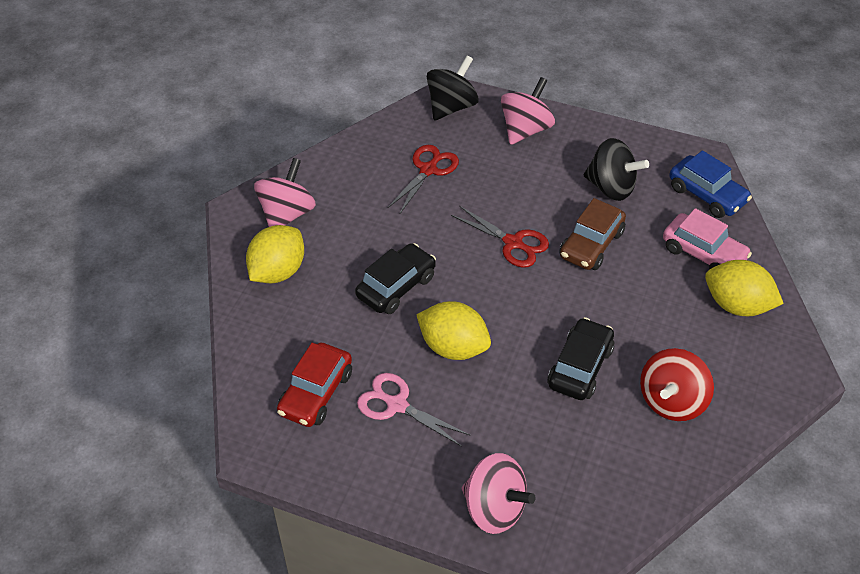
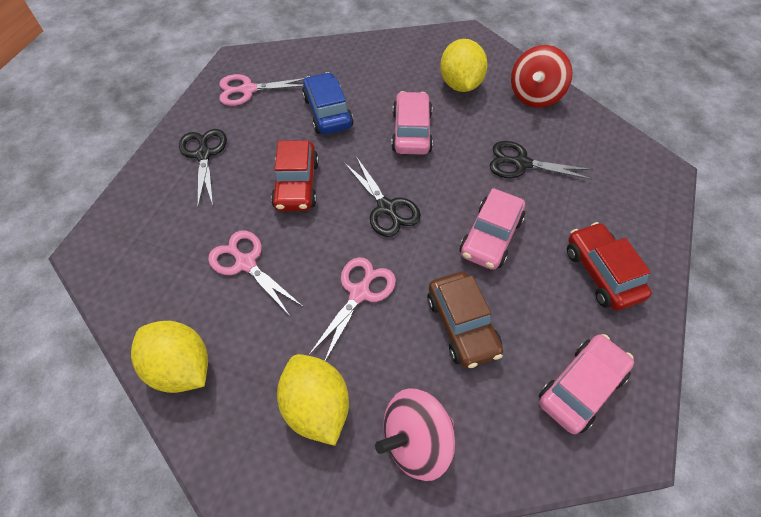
black car: [355,243,436,314] [547,317,614,400] = 2 -> none = 0
black scissors: none = 0 -> [179,129,227,206] [344,156,421,237] [490,141,593,180] = 3
black spinning top: [427,56,479,120] [584,138,649,201] = 2 -> none = 0
pink car: [663,208,752,270] = 1 -> [391,91,433,155] [460,188,525,270] [539,334,634,434] = 3
pink scissors: [357,373,471,447] = 1 -> [208,230,302,316] [219,74,305,106] [309,257,396,361] = 3
pink spinning top: [254,158,316,227] [462,453,536,534] [501,77,555,145] = 3 -> [375,388,455,481] = 1
red car: [277,343,352,427] = 1 -> [271,140,319,211] [567,222,652,311] = 2
red scissors: [388,145,459,213] [451,206,549,268] = 2 -> none = 0

